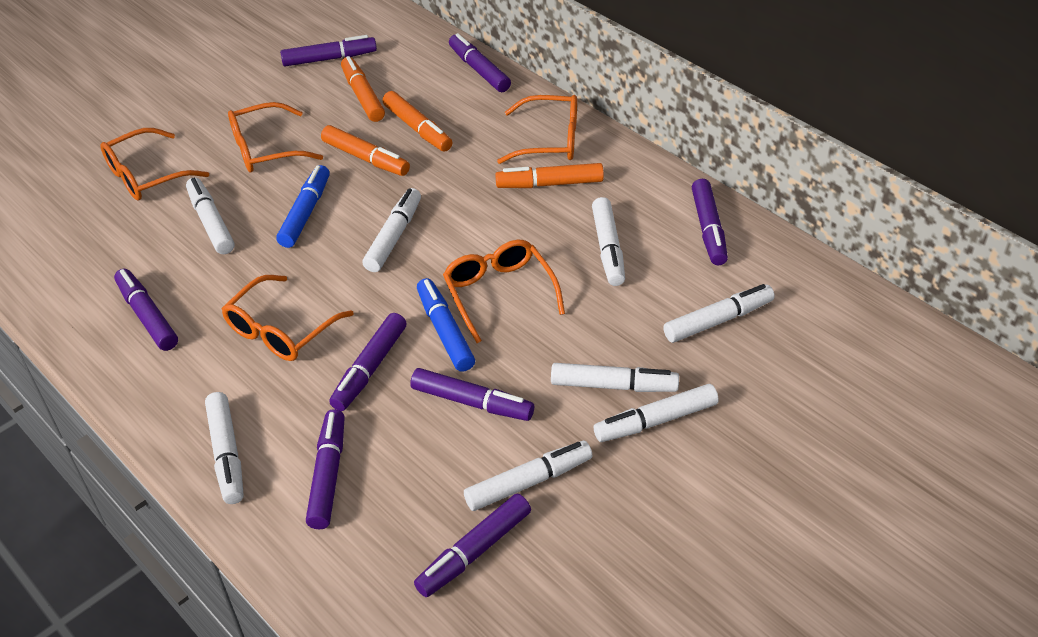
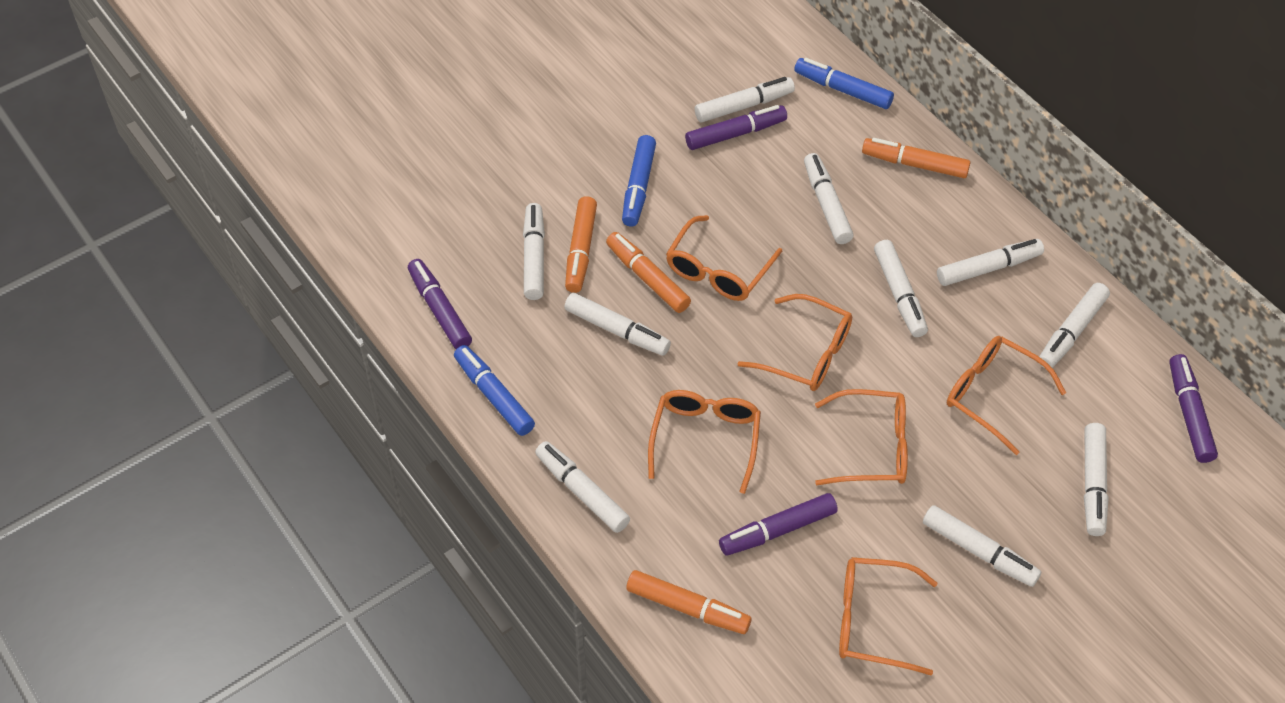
blue marker: [276,165,330,248] [417,278,475,372] = 2 -> [454,345,535,436] [622,135,656,226] [794,58,894,109] = 3
orange glasses: [100,128,209,201] [222,275,354,361] [228,102,323,172] [443,240,565,343] [497,95,577,164] = 5 -> [648,390,761,494] [666,215,782,301] [738,294,852,391] [815,389,908,485] [839,557,937,675] [947,336,1066,455] = 6
purple marker: [114,269,178,351] [280,35,377,66] [306,409,345,529] [329,313,407,411] [410,368,534,421] [414,494,531,597] [449,33,511,92] [692,179,728,265] = 8 -> [408,259,472,349] [685,105,787,150] [719,493,838,556] [1169,354,1218,463] = 4
white marker: [186,177,234,254] [205,392,243,504] [362,188,421,272] [464,441,592,511] [551,363,679,392] [592,197,625,286] [594,384,719,442] [663,284,775,343] = 8 -> [523,203,545,300] [535,441,630,533] [564,293,671,356] [695,77,795,122] [804,153,854,244] [874,240,928,337] [923,505,1041,587] [937,239,1044,286] [1039,283,1110,368] [1084,423,1109,536] = 10

